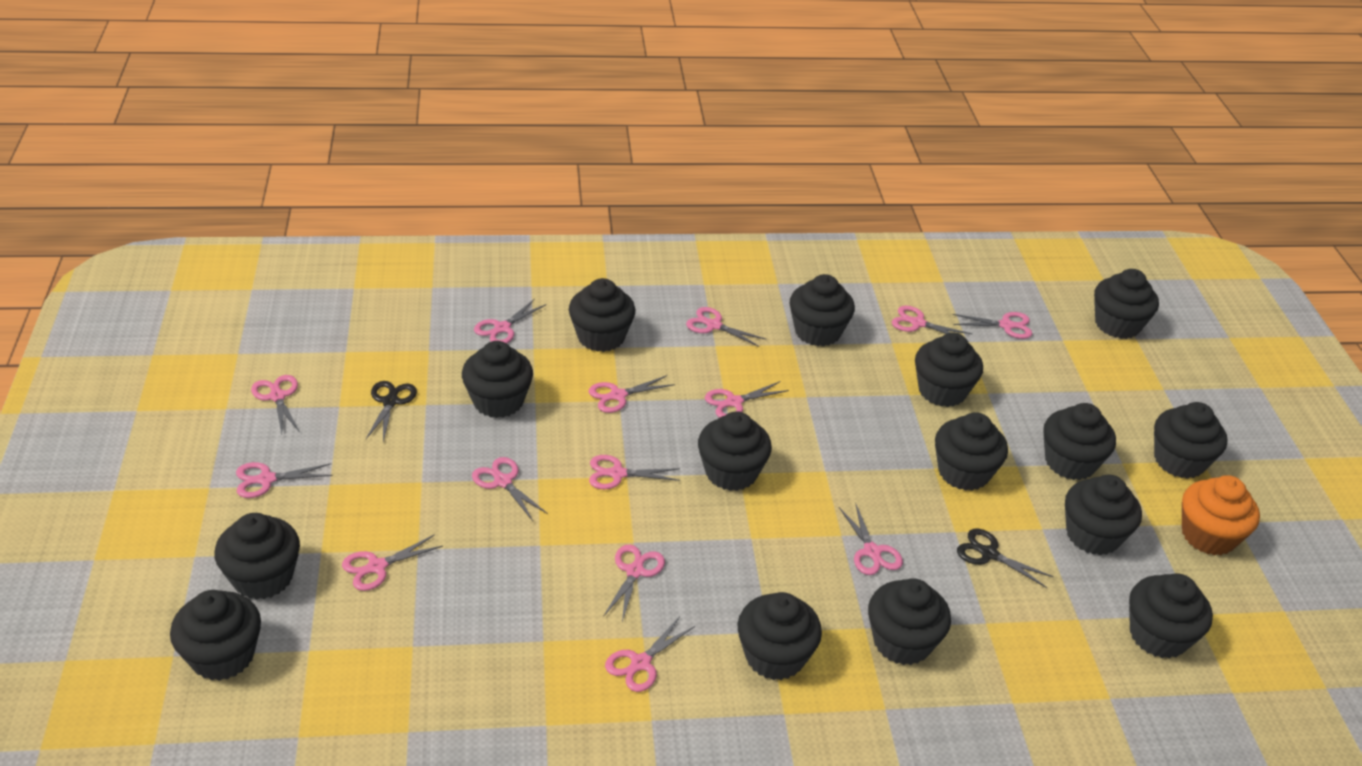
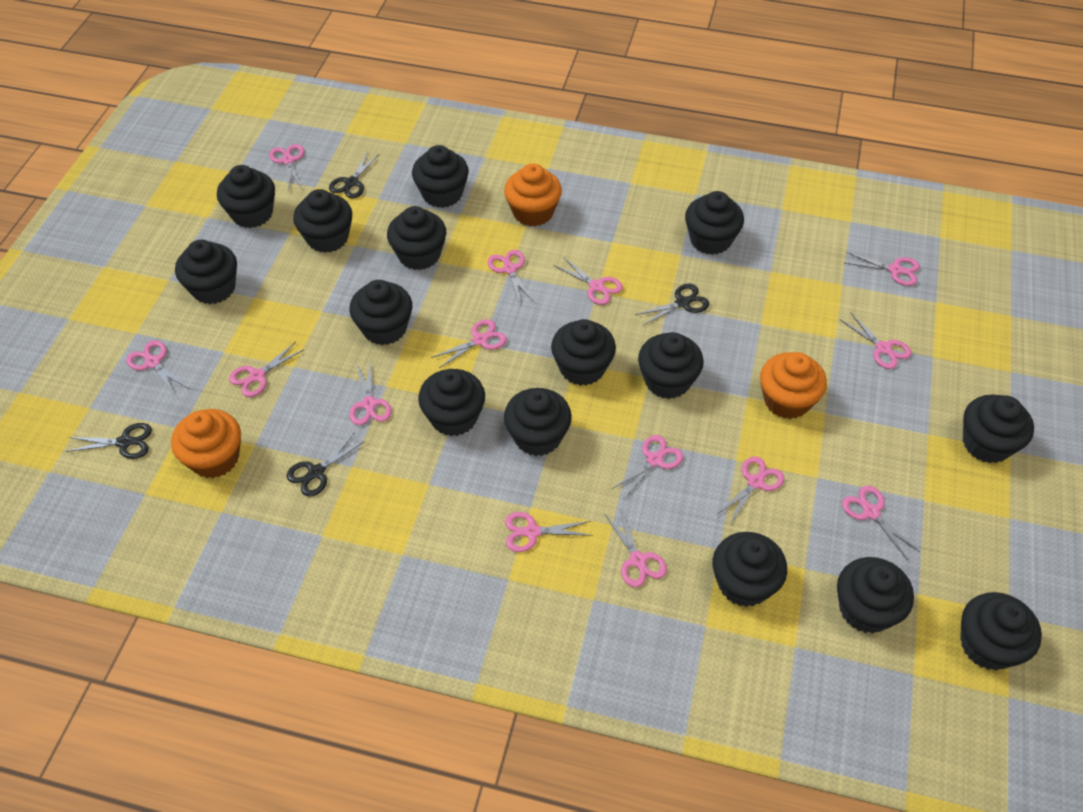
black scissors: [366,381,417,442] [957,528,1054,588] = 2 -> [66,423,152,459] [287,432,365,497] [329,152,379,198] [635,283,710,325] = 4
orange cupcake: [1182,475,1260,556] = 1 -> [171,409,241,478] [504,163,562,226] [760,352,827,419] = 3

